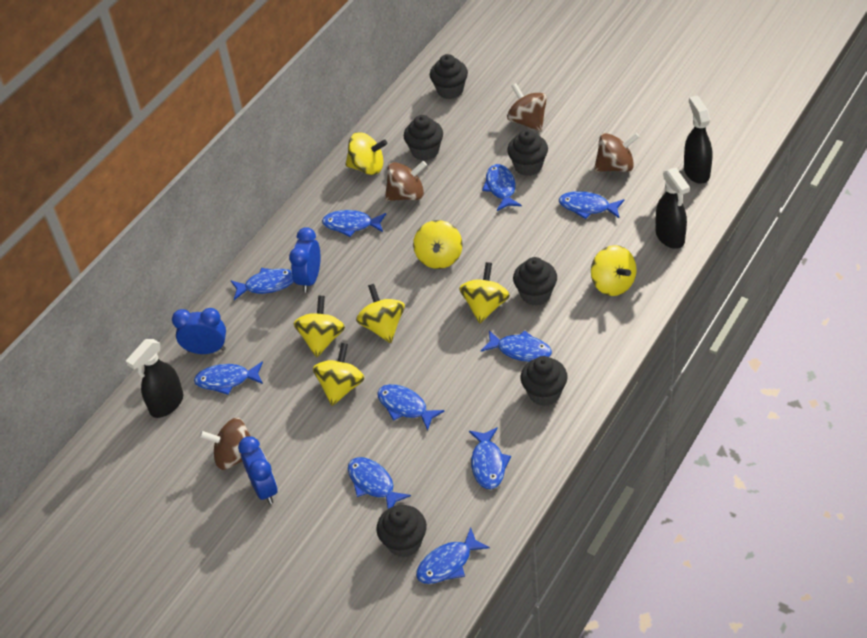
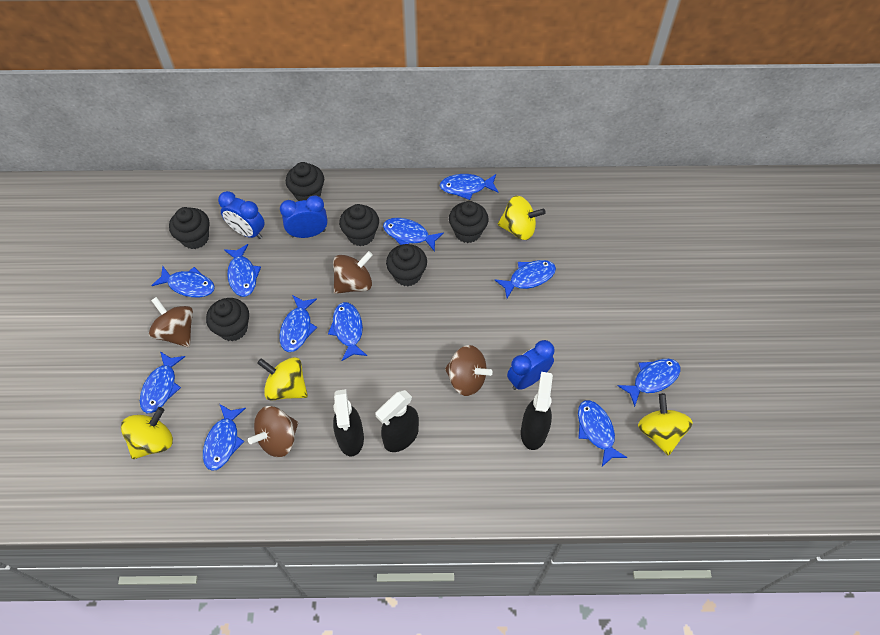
blue fish: [194,362,263,395] [231,268,294,300] [322,210,386,237] [348,457,411,509] [377,384,445,431] [416,527,490,584] [469,427,511,489] [481,330,552,362] [482,164,522,211] [559,191,625,219] = 10 -> [140,351,185,413] [151,266,215,298] [203,404,246,471] [224,244,261,297] [280,295,317,352] [328,302,367,361] [383,218,444,252] [440,174,499,200] [495,260,556,298] [578,400,627,467] [618,359,680,407] = 11
yellow spinning top: [293,296,345,358] [313,343,365,406] [345,132,387,175] [356,284,405,343] [413,220,463,269] [459,262,510,323] [591,245,637,296] = 7 -> [121,407,173,459] [257,357,308,400] [498,196,546,240] [638,393,693,456] = 4

